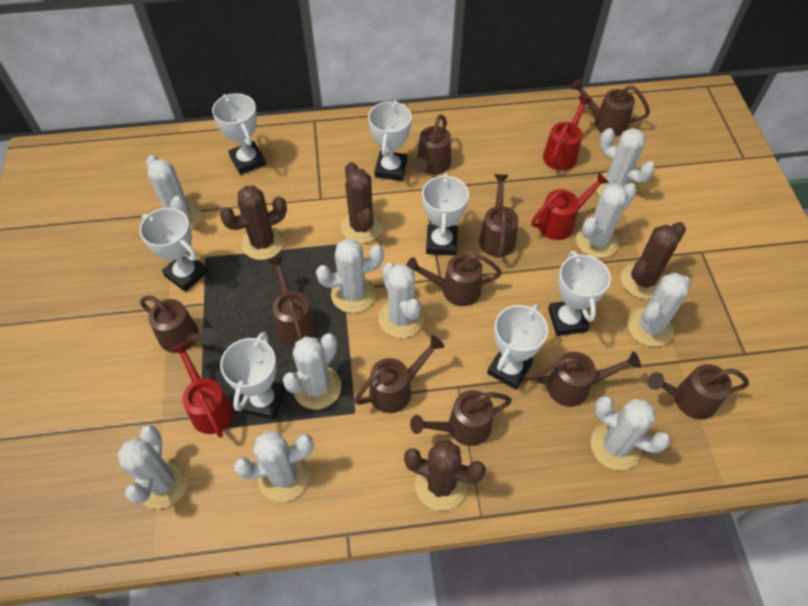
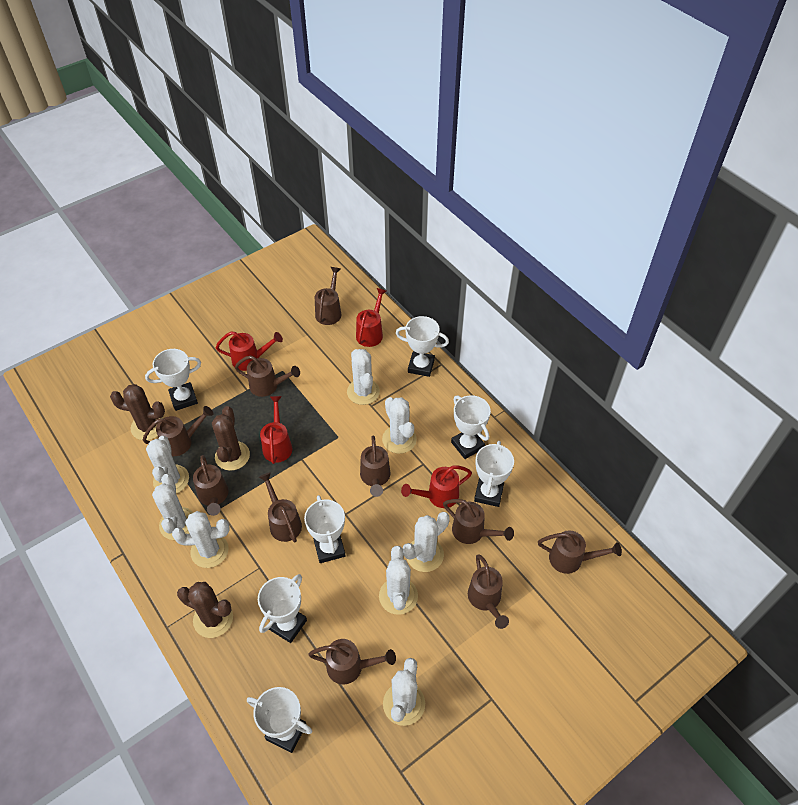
brown cactus: [220,186,287,260] [341,162,383,243] [404,440,486,511] [621,222,686,299] = 4 -> [110,384,165,440] [177,582,233,638] [212,406,250,471] = 3
red watering can: [171,342,234,438] [531,172,609,240] [543,96,592,170] = 3 -> [216,331,283,371] [260,396,292,464] [356,288,386,347] [401,465,472,508] = 4
white cactus: [117,425,188,509] [146,155,201,229] [234,431,314,502] [283,334,341,410] [316,239,384,313] [378,263,424,338] [576,183,637,258] [591,396,671,471] [595,128,655,196] [627,273,691,347] = 10 -> [146,436,189,494] [152,474,194,540] [172,511,229,568] [347,349,380,405] [379,546,418,615] [382,397,417,454] [383,658,425,726] [403,512,450,572] = 8

